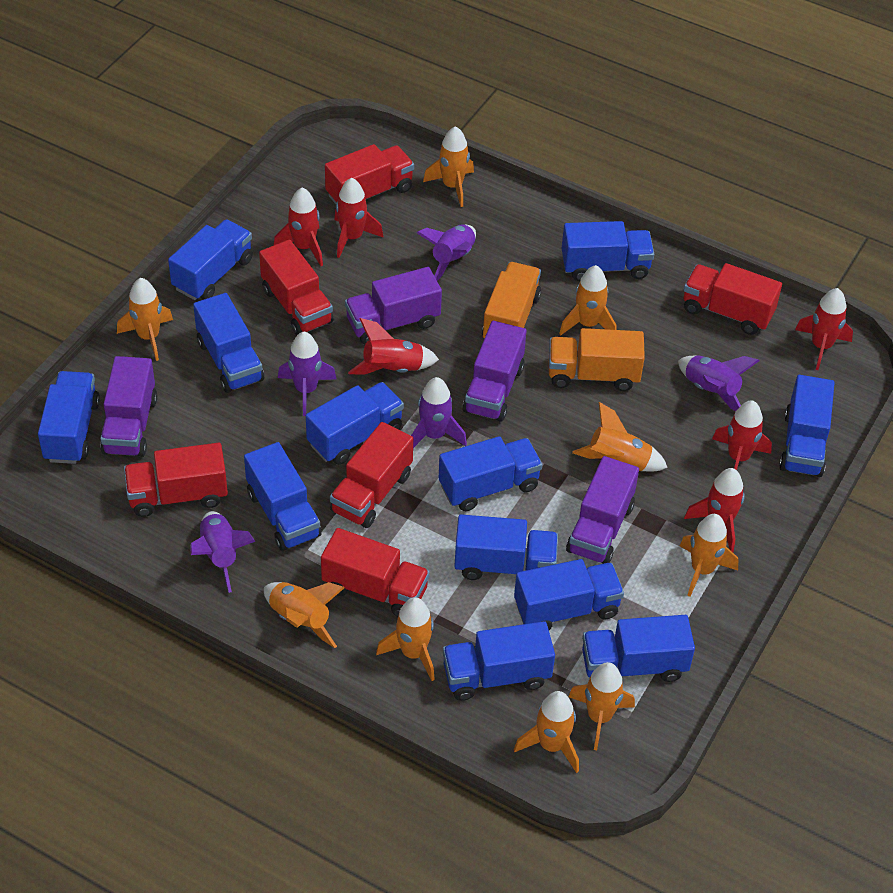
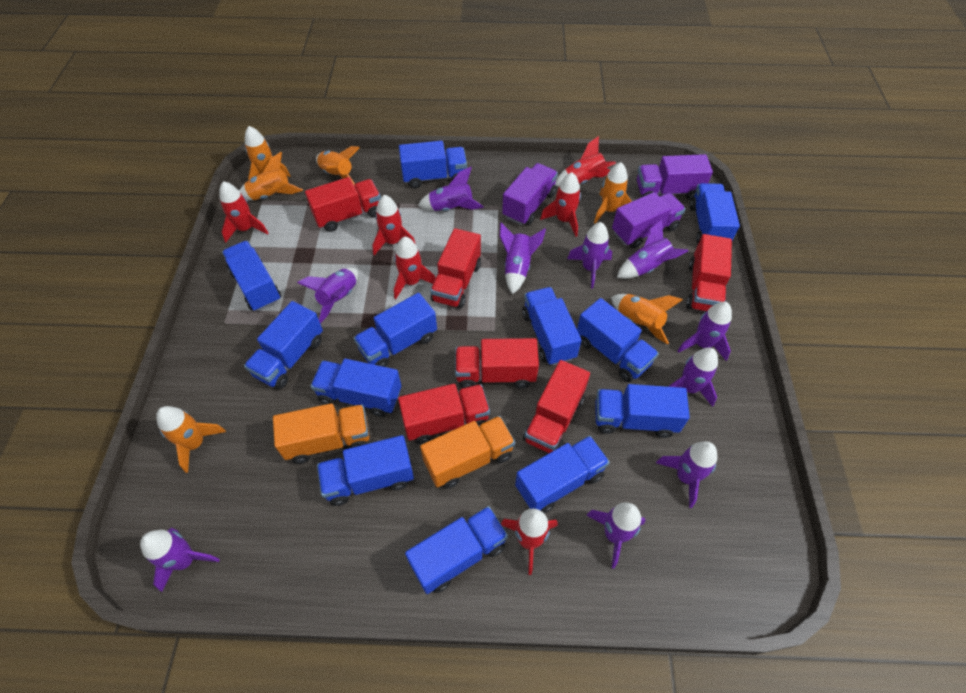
orange rocket: [117,278,173,361] [264,582,345,648] [376,597,435,681] [423,126,474,207] [514,691,579,773] [559,265,617,335] [568,662,635,750] [572,402,668,472] [680,514,738,597] = 9 -> [156,406,226,473] [239,152,303,200] [245,126,290,180] [316,146,360,185] [594,162,632,224] [611,294,683,344] = 6
purple rocket: [190,511,255,593] [278,332,337,416] [411,377,467,448] [417,224,476,281] [678,355,760,411] = 5 -> [140,528,220,592] [297,268,358,323] [418,167,484,211] [500,223,546,294] [567,222,612,289] [586,502,646,569] [617,220,688,279] [656,441,717,508] [668,347,718,407] [678,302,732,361] = 10
purple truck: [100,356,157,457] [345,267,442,344] [463,321,527,422] [566,456,639,564] = 4 -> [502,163,558,225] [612,192,686,249] [637,154,713,200] = 3

